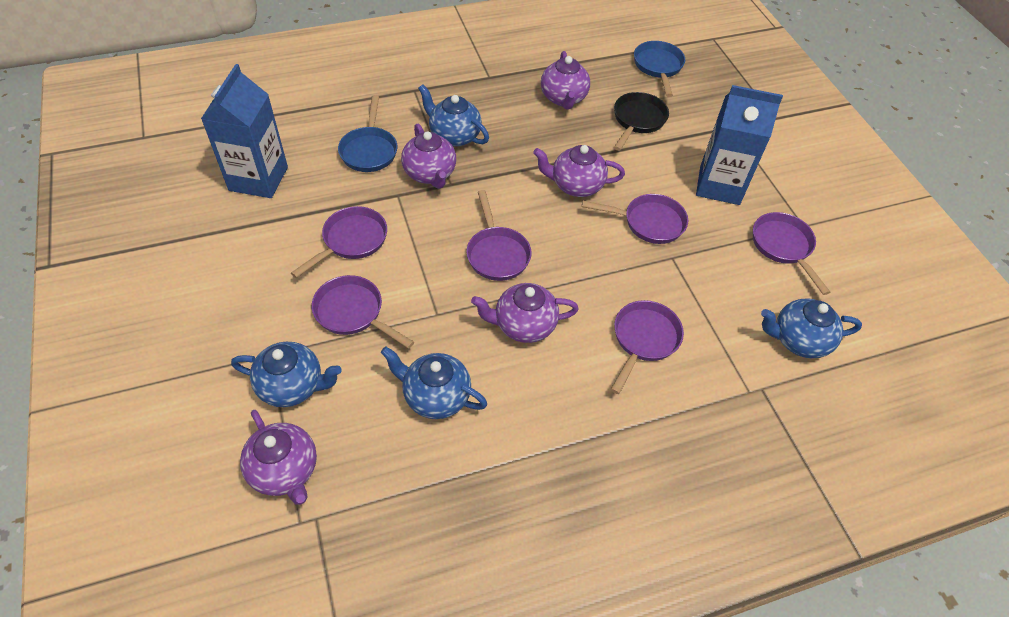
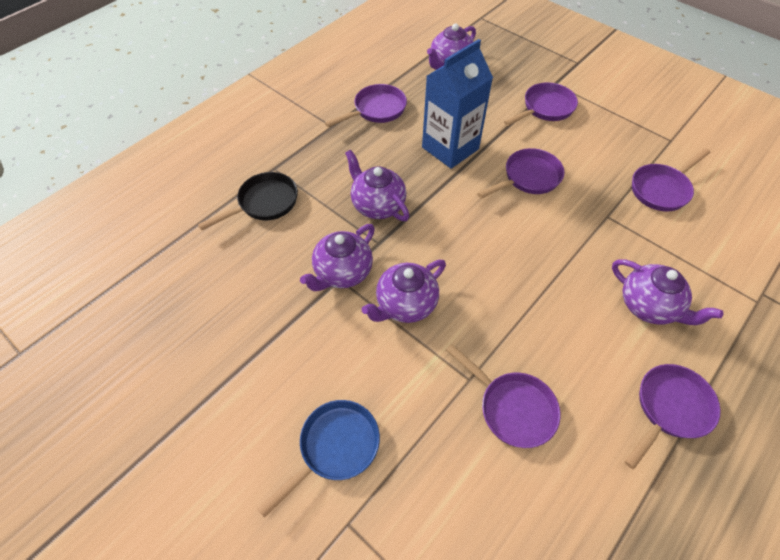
blue carton: [201,64,288,198] [696,85,783,205] = 2 -> [422,39,493,169] = 1
blue pan: [338,95,397,172] [634,41,685,97] = 2 -> [257,400,380,518] = 1
blue teapot: [231,342,342,407] [381,346,487,419] [418,84,489,147] [761,298,862,358] = 4 -> none = 0

